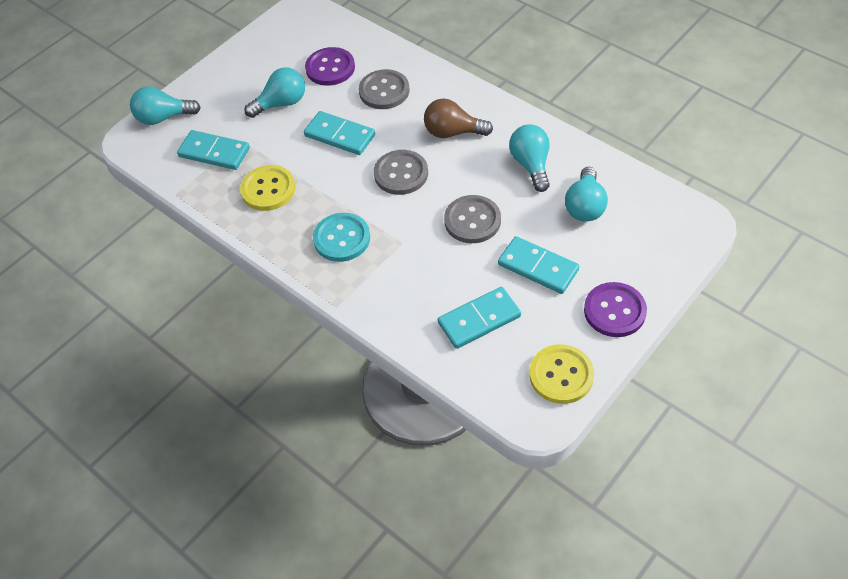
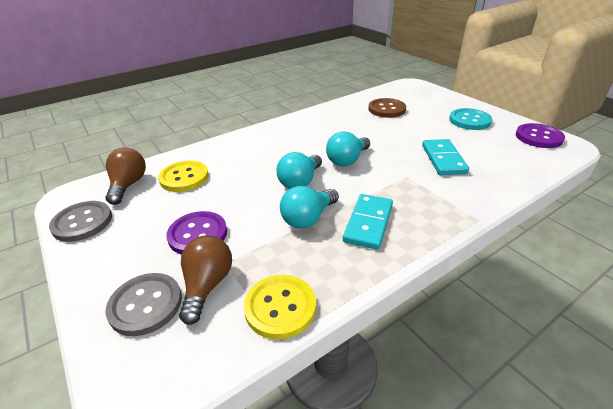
brown button: none = 0 -> [368,98,406,118] = 1
brown light bulb: [424,99,493,138] = 1 -> [105,148,146,205] [179,235,232,325] = 2
grey button: [359,69,409,109] [374,150,428,195] [444,195,501,243] = 3 -> [49,201,112,242] [106,273,182,336] = 2
turquoise domino: [177,130,250,170] [304,111,375,155] [438,287,521,349] [498,236,579,294] = 4 -> [343,194,393,250] [422,139,469,175] = 2
turquoise light bulb: [130,87,201,125] [244,67,305,118] [509,124,550,192] [565,167,608,222] = 4 -> [277,152,322,189] [280,186,339,229] [326,131,370,166] = 3

